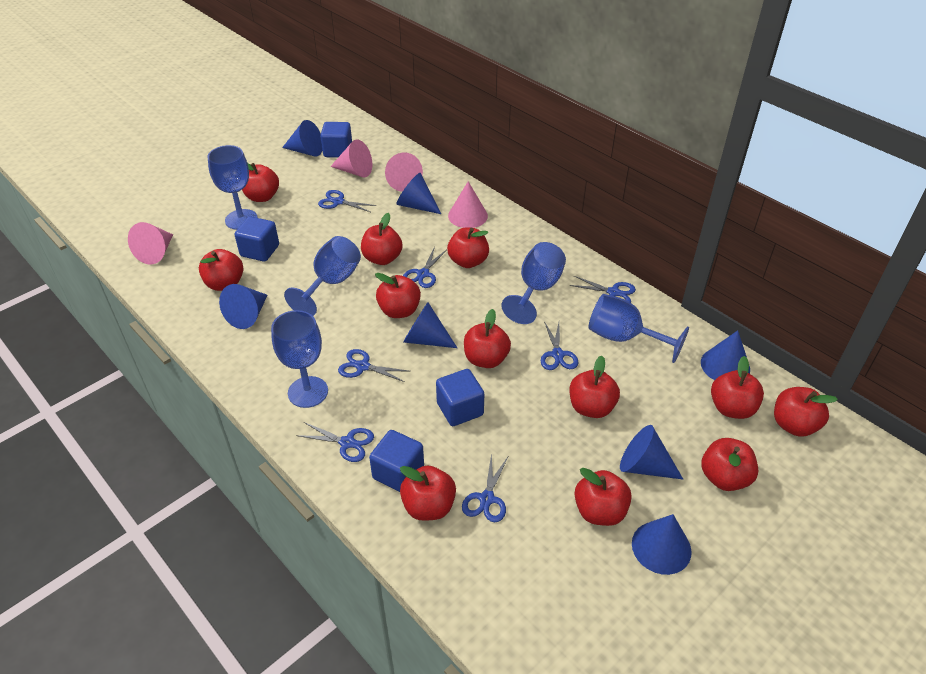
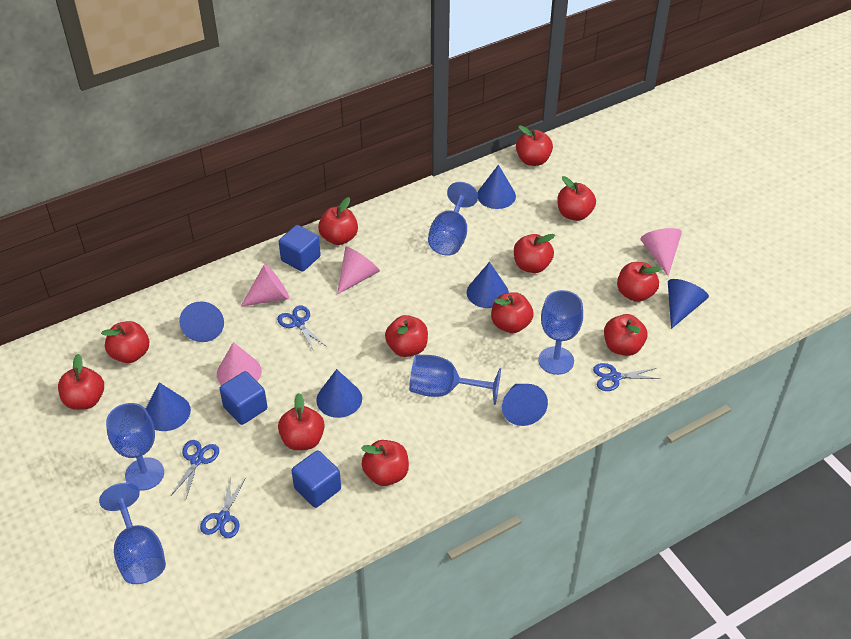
blue cube: [234,217,279,262] [320,122,352,158] [369,430,424,492] [436,369,484,426] = 4 -> [219,371,267,425] [279,225,321,272] [292,450,341,508] = 3
blue scissors: [296,422,374,462] [318,190,376,212] [338,349,408,382] [403,247,446,288] [462,452,508,522] [541,321,579,370] [570,276,636,303] = 7 -> [171,440,219,498] [200,479,245,538] [277,305,327,351] [593,363,660,391] = 4

